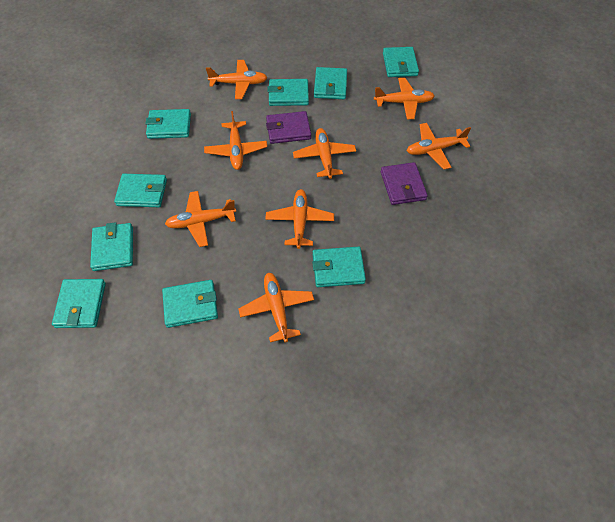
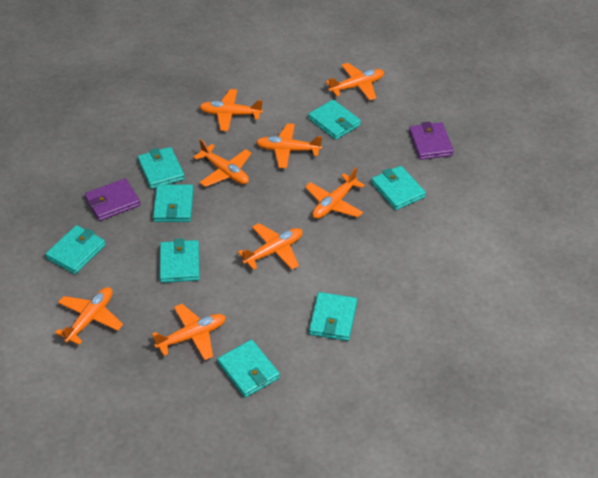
turquoise wallet: [52,279,106,328] [90,222,133,271] [114,174,167,207] [145,109,191,139] [162,280,218,328] [268,79,309,106] [312,247,366,287] [314,67,347,99] [383,47,419,77] = 9 -> [45,225,105,274] [138,147,185,189] [153,184,194,222] [160,238,200,283] [217,340,280,398] [308,100,361,140] [309,292,357,341] [371,166,426,210] = 8

